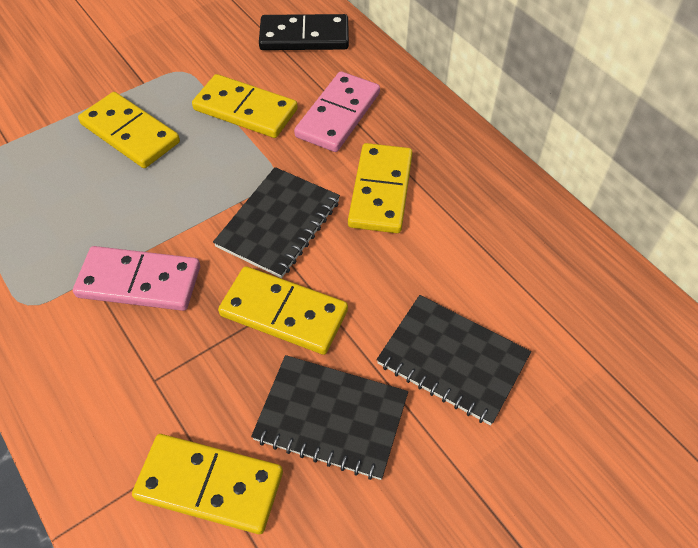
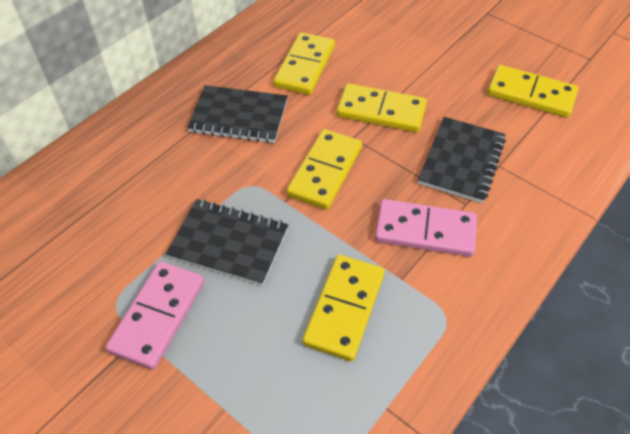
black domino: [259,14,349,50] = 1 -> none = 0

